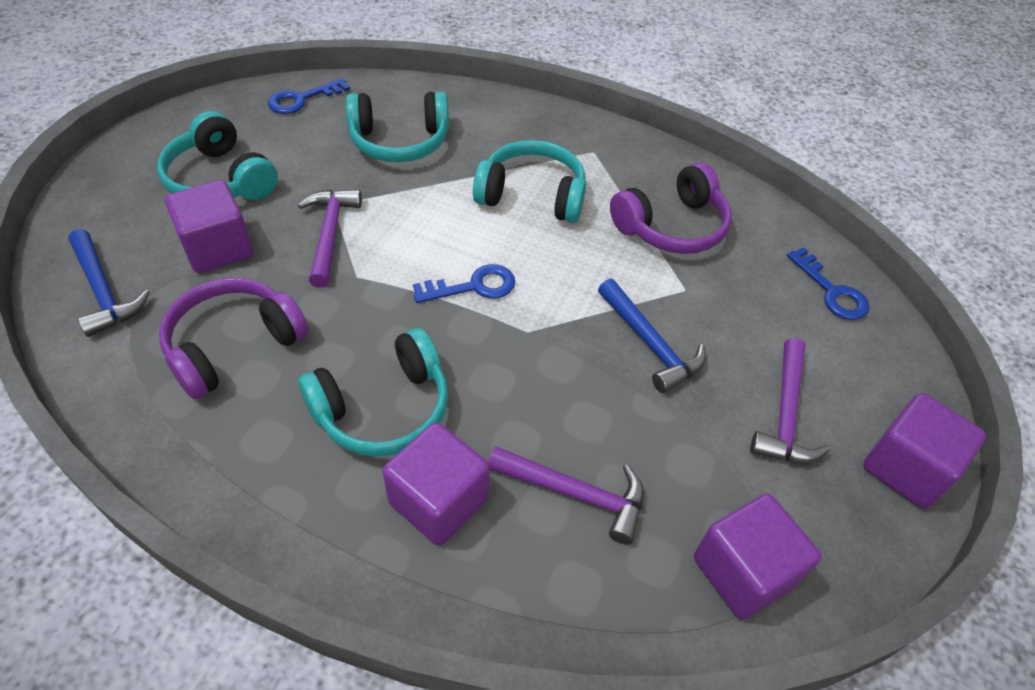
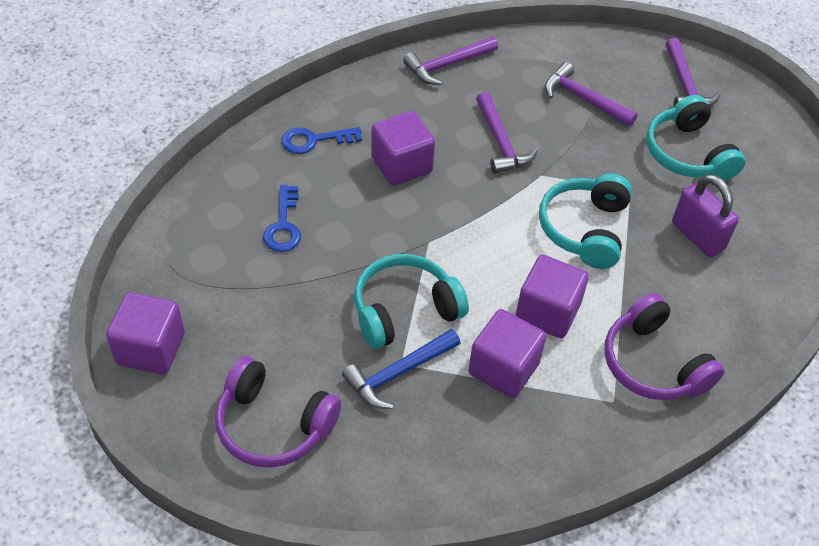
blue hammer: [68,229,150,337] [598,279,706,393] = 2 -> [342,329,460,409] = 1
blue key: [268,78,350,114] [413,264,515,303] [786,247,870,320] = 3 -> [263,185,301,252] [281,127,362,154] = 2
purple hammer: [298,190,362,288] [488,446,644,545] [750,338,830,463] = 3 -> [403,36,498,85] [476,92,538,174] [545,62,638,127] [666,38,720,106] = 4
purple padlock: none = 0 -> [672,174,739,257] = 1
turquoise headphones: [157,111,278,200] [298,328,449,457] [346,91,449,162] [473,140,586,223] = 4 -> [354,254,469,349] [539,173,632,269] [646,95,745,181] = 3

